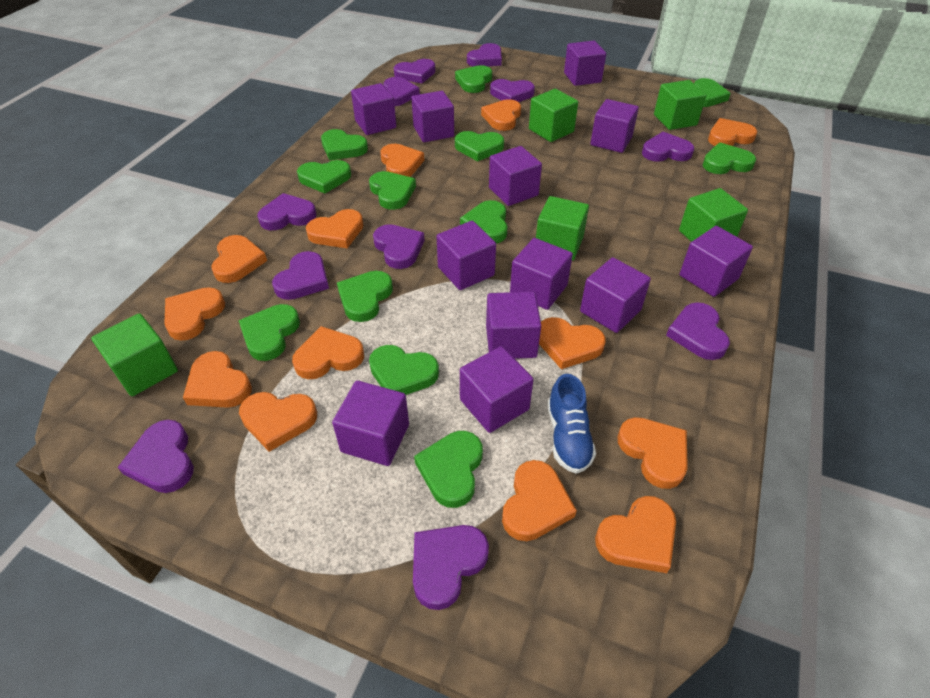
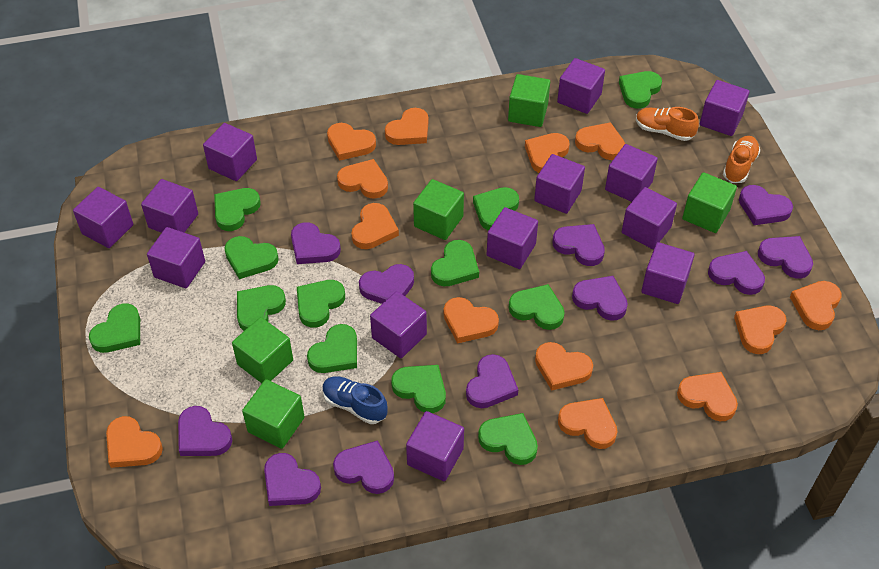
orange shoe: none = 0 -> [636,107,699,141] [723,136,760,183] = 2
purple cube: [332,380,409,466] [351,83,396,135] [411,91,454,142] [436,221,496,290] [460,346,534,433] [486,292,541,359] [489,146,542,206] [510,238,573,310] [564,41,606,86] [580,257,651,333] [590,99,639,153] [679,226,753,297] = 12 -> [73,187,133,248] [141,179,198,233] [147,227,205,288] [203,123,257,181] [370,291,427,358] [406,411,464,481] [487,207,538,269] [534,154,585,214] [557,58,605,114] [605,144,658,202] [622,187,677,249] [641,242,695,304] [700,80,750,136] = 13

